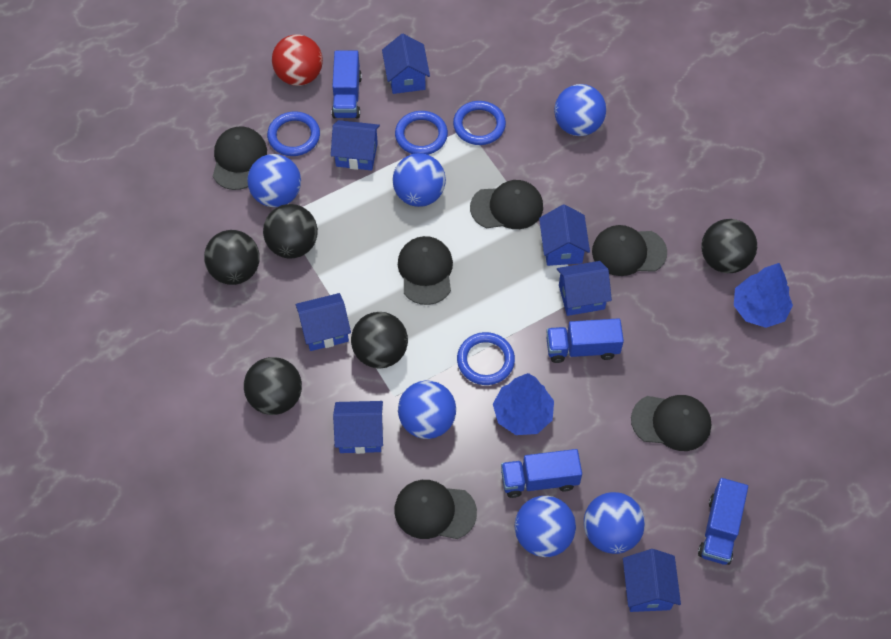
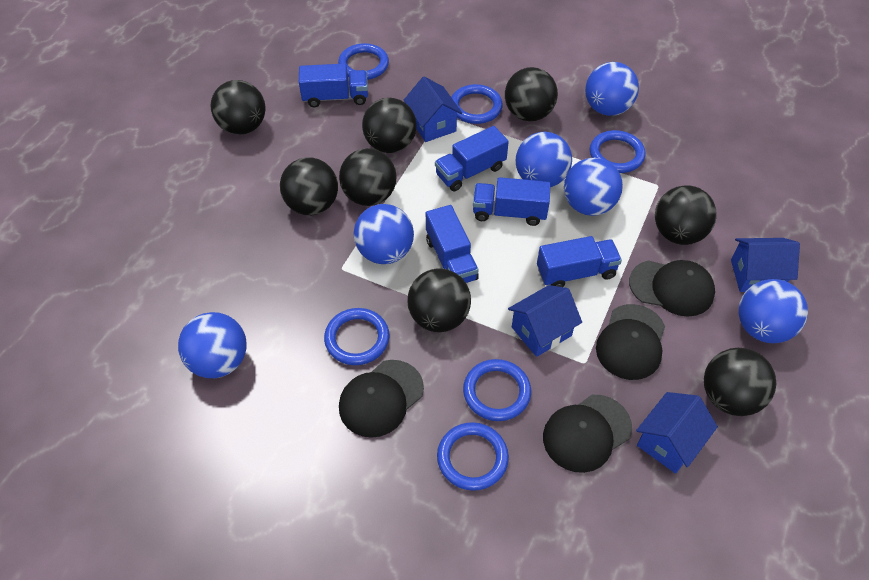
black ball: [204,230,260,285] [244,357,302,415] [263,204,318,259] [351,312,408,369] [701,219,757,273] = 5 -> [211,80,266,135] [280,157,338,215] [339,148,397,206] [362,98,417,153] [407,269,471,332] [505,67,558,121] [655,185,716,245] [704,348,776,416] = 8
black cap: [213,127,267,190] [394,480,477,539] [398,236,453,305] [470,180,543,229] [592,225,667,276] [631,395,711,451] = 6 -> [339,360,424,438] [543,395,632,473] [596,304,665,380] [629,260,715,317] = 4
blue house: [296,293,351,351] [331,120,380,171] [333,401,383,454] [382,34,430,94] [539,204,590,266] [557,261,612,316] [623,549,681,612] = 7 -> [404,76,462,142] [508,285,582,357] [636,392,718,474] [731,238,800,292] = 4
blue ring: [267,111,320,156] [395,111,448,155] [453,101,506,145] [457,332,515,385] = 4 -> [324,308,390,365] [338,43,389,80] [437,422,509,491] [451,84,503,124] [463,359,531,421] [590,130,645,173] = 6
blue tree: [493,373,554,435] [734,263,793,328] = 2 -> none = 0
blue truck: [331,50,362,118] [501,449,582,498] [547,318,624,363] [698,478,748,565] = 4 -> [299,64,368,107] [426,205,479,283] [435,126,509,191] [473,177,551,226] [537,236,622,287] = 5
red ball: [272,34,323,86] = 1 -> none = 0

